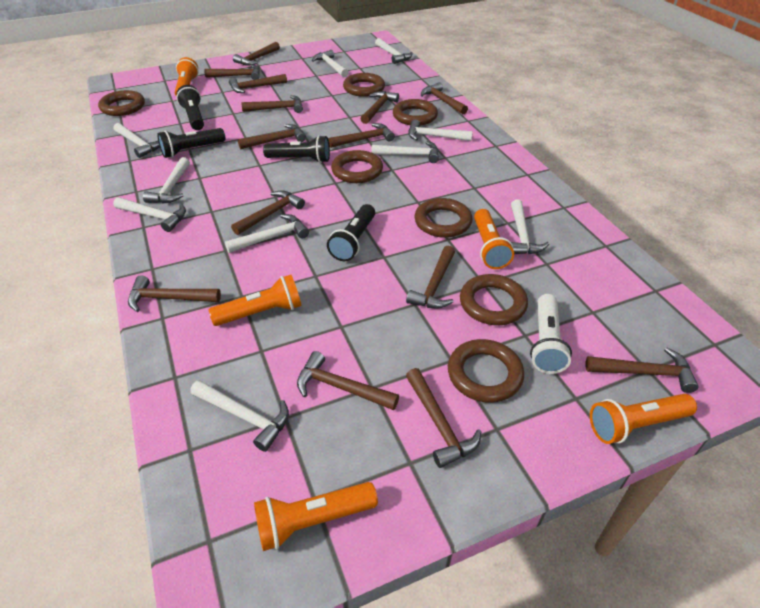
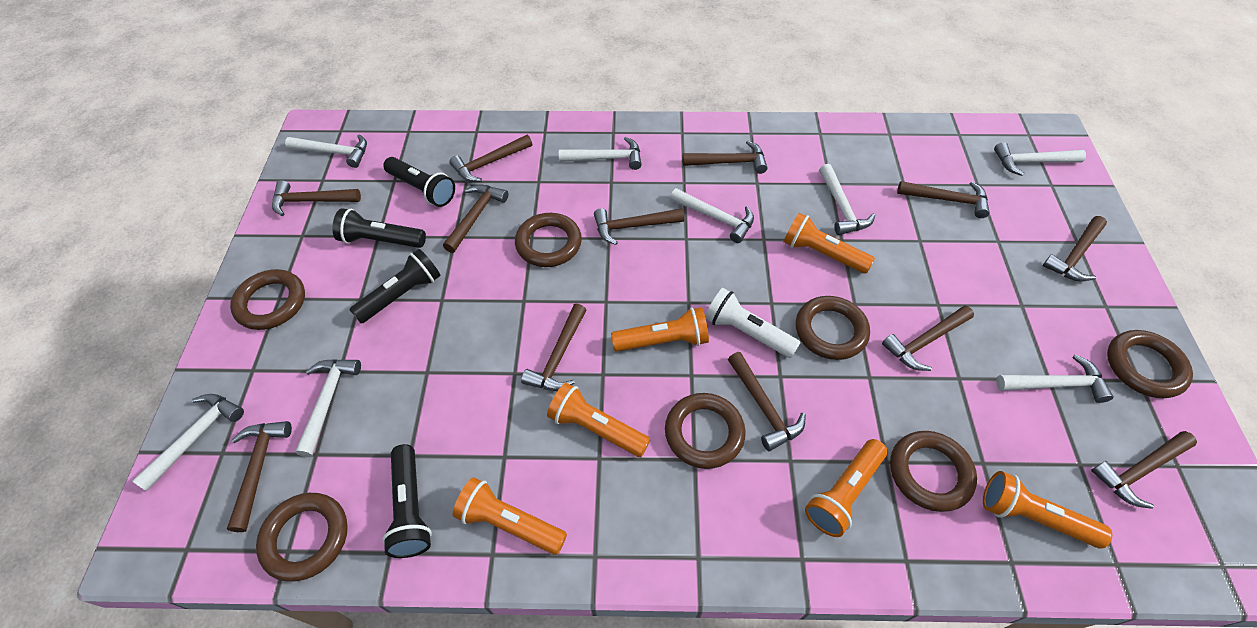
brown hammer: [128,275,221,312] [204,65,260,80] [229,74,287,93] [231,191,305,235] [233,42,280,66] [238,124,306,149] [241,95,303,113] [297,351,399,410] [328,123,395,148] [361,91,399,124] [406,246,455,309] [406,368,481,468] [421,82,468,114] [585,348,699,393] = 14 -> [227,421,292,532] [272,180,361,216] [443,184,508,253] [449,135,532,182] [521,304,587,391] [594,208,684,245] [682,141,768,174] [728,352,806,451] [882,306,974,371] [897,181,990,218] [1043,216,1107,282] [1091,431,1197,509] = 12
orange flashlight: [175,57,199,97] [209,275,302,326] [254,482,378,551] [474,209,514,269] [590,394,697,444] = 5 -> [453,477,567,555] [547,383,651,457] [611,307,709,352] [783,213,875,274] [805,439,888,537] [983,471,1112,549] = 6
white hammer: [113,123,160,158] [113,197,186,232] [143,157,190,204] [190,380,289,452] [225,214,309,253] [312,50,349,77] [371,141,439,163] [375,38,413,64] [408,120,473,141] [511,199,549,254] = 10 -> [132,394,244,491] [285,134,367,168] [295,359,361,457] [559,137,642,170] [670,188,754,243] [819,164,875,235] [994,142,1086,176] [996,355,1114,403] = 8

